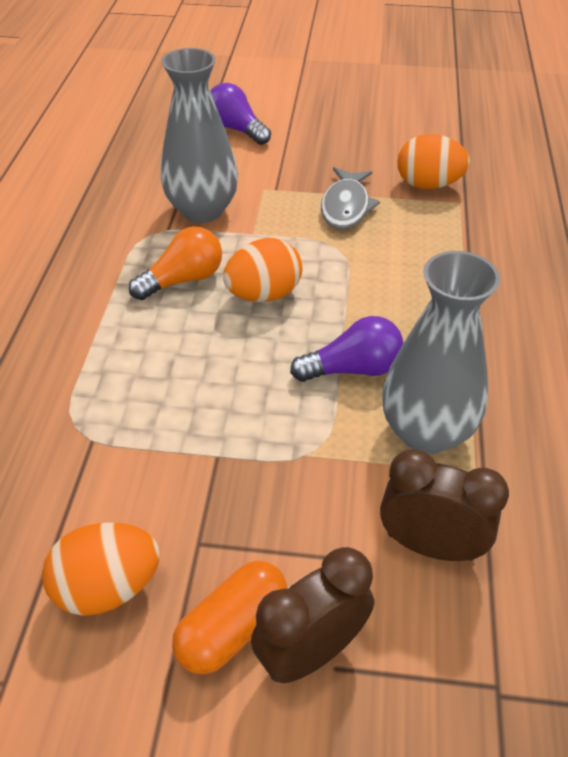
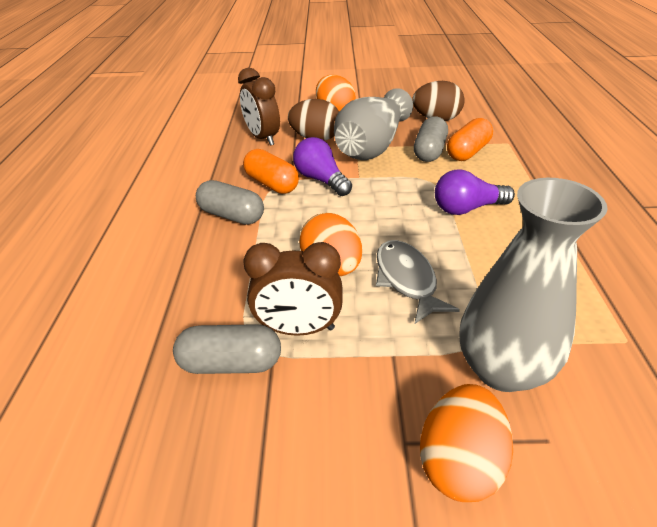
brown egg: none = 0 -> [288,99,339,141] [412,81,465,121] = 2
grey capsule: none = 0 -> [173,324,281,374] [196,180,264,225] [414,116,448,162] = 3
orange capsule: [172,560,287,674] = 1 -> [243,149,299,194] [447,118,493,161] = 2
orange light bulb: [129,227,222,300] = 1 -> none = 0

